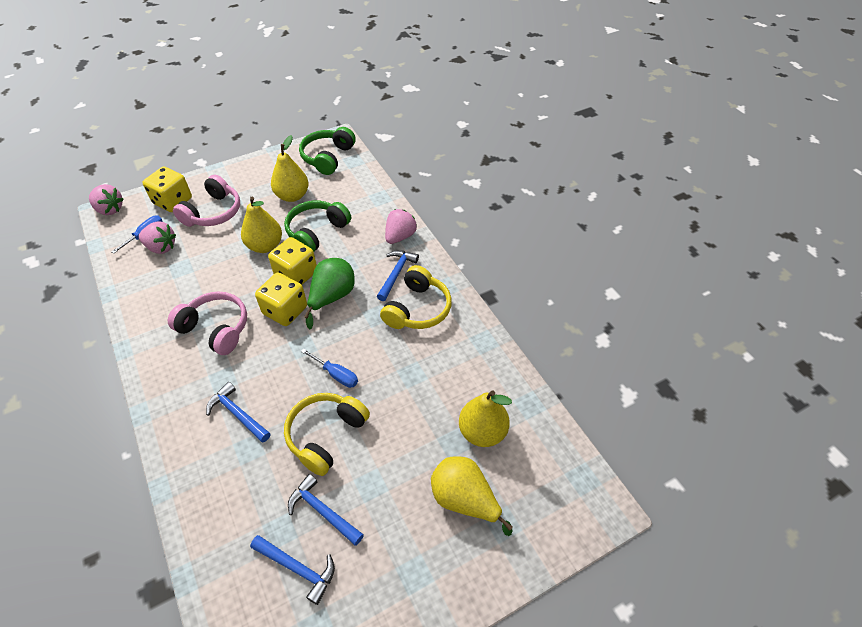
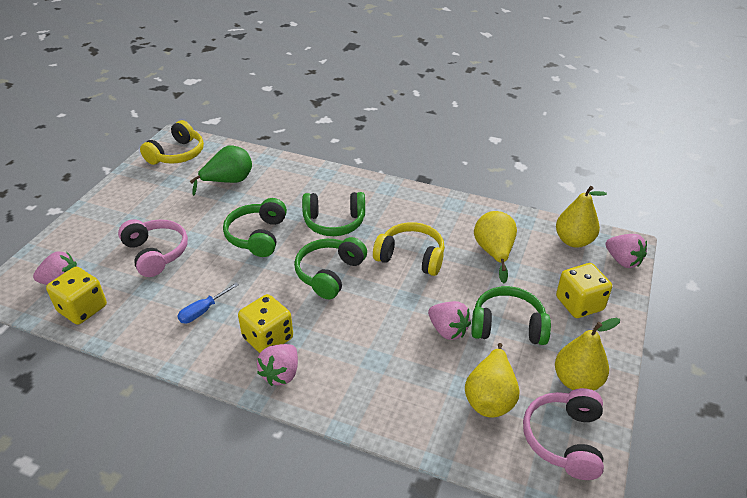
blue hammer: [206,382,271,442] [250,535,335,605] [288,474,364,546] [377,250,419,301] = 4 -> none = 0
blue screwdriver: [111,216,162,254] [301,348,358,388] = 2 -> [178,283,239,323] = 1
green headphones: [284,201,351,252] [299,127,356,175] = 2 -> [223,198,287,257] [294,237,367,299] [302,192,365,236] [471,286,551,345] = 4
pink strawberry: [89,184,124,215] [139,221,176,254] [385,209,417,244] = 3 -> [33,252,77,285] [257,344,298,386] [428,301,471,340] [605,234,647,268] = 4

